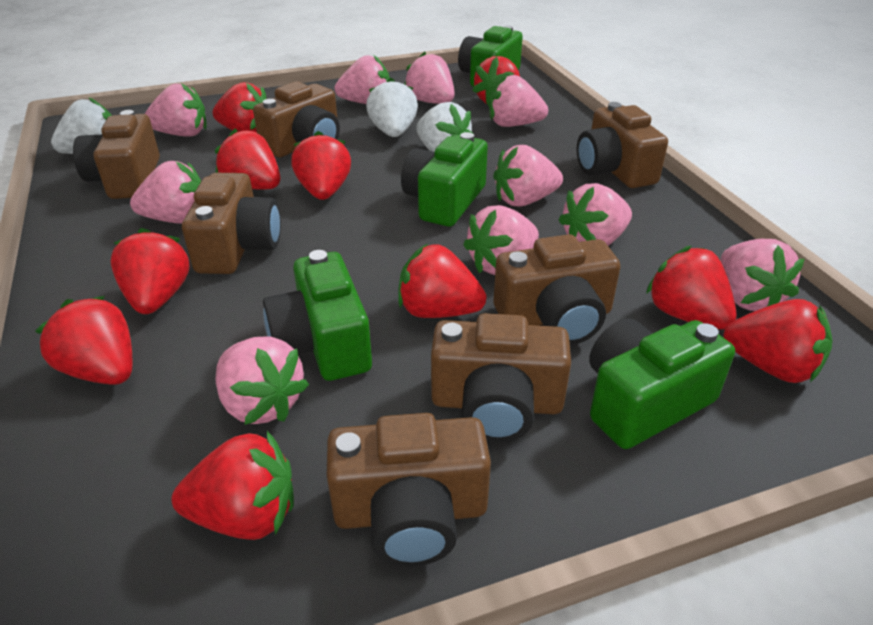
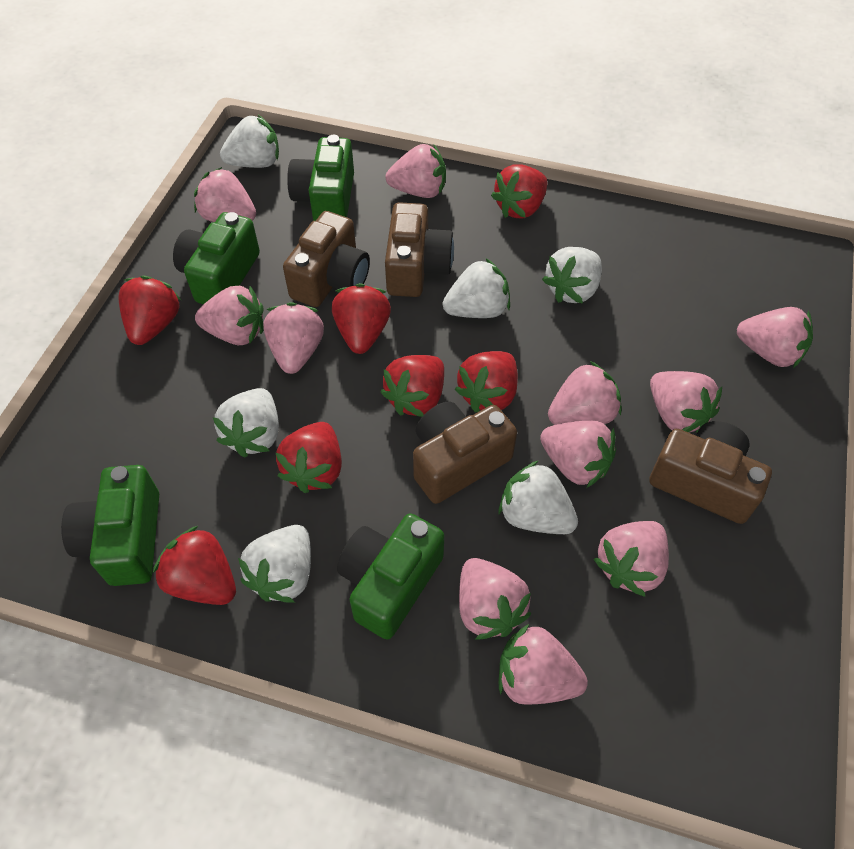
brown camera: [73,110,160,199] [182,173,281,274] [253,82,340,157] [327,413,491,567] [431,313,571,442] [494,234,620,345] [576,102,668,188] = 7 -> [283,211,370,307] [385,202,454,297] [413,402,517,504] [649,421,772,524] = 4
pink strawberry: [130,161,201,224] [145,83,207,136] [216,337,309,425] [335,55,390,104] [405,52,455,104] [463,205,539,275] [489,75,548,127] [493,145,563,207] [558,183,632,246] [720,239,804,311] = 10 -> [194,167,256,222] [195,286,264,345] [263,302,324,374] [386,144,446,198] [459,558,531,640] [499,624,588,705] [540,421,616,488] [548,361,622,425] [594,521,669,597] [650,371,722,433] [737,307,813,368] = 11
red strawberry: [35,296,132,385] [110,228,190,314] [172,431,294,540] [213,82,267,133] [215,129,280,189] [292,131,351,200] [398,244,486,318] [472,56,520,106] [646,246,737,329] [723,299,833,383] = 10 -> [118,275,181,345] [153,526,236,605] [276,422,342,493] [332,283,391,354] [380,355,444,417] [454,351,518,412] [491,165,547,219] = 7
white strawberry: [51,97,112,154] [366,78,418,137] [416,102,474,152] = 3 -> [213,388,279,457] [220,115,279,168] [238,525,311,603] [443,259,510,318] [498,460,578,534] [542,247,602,304] = 6

